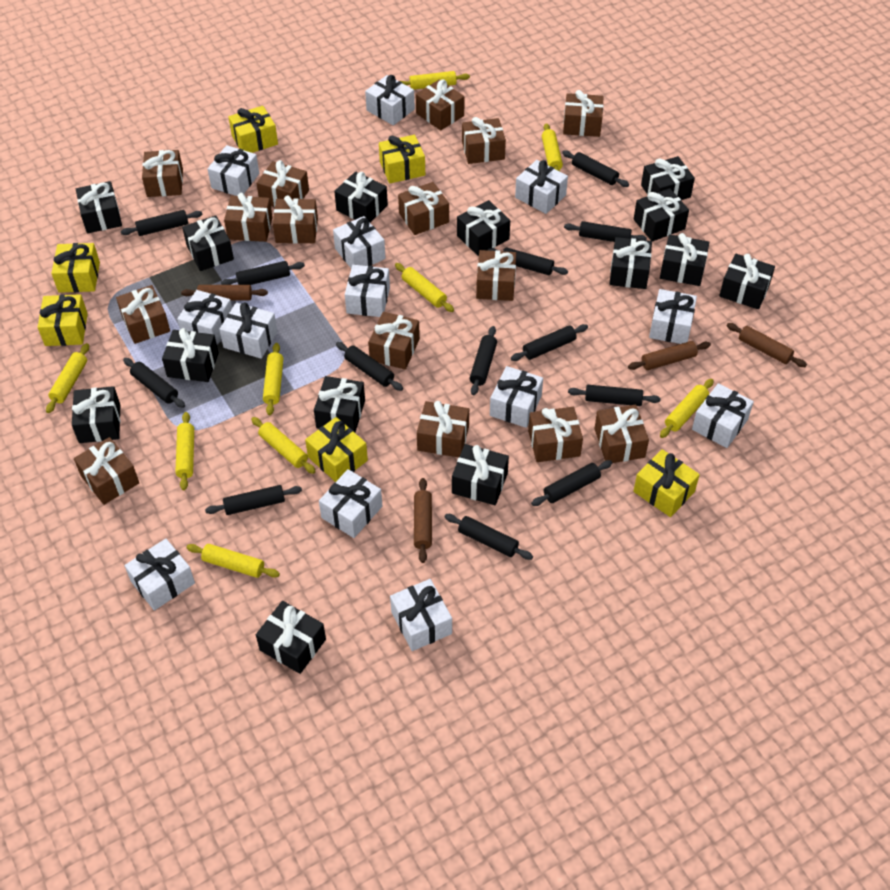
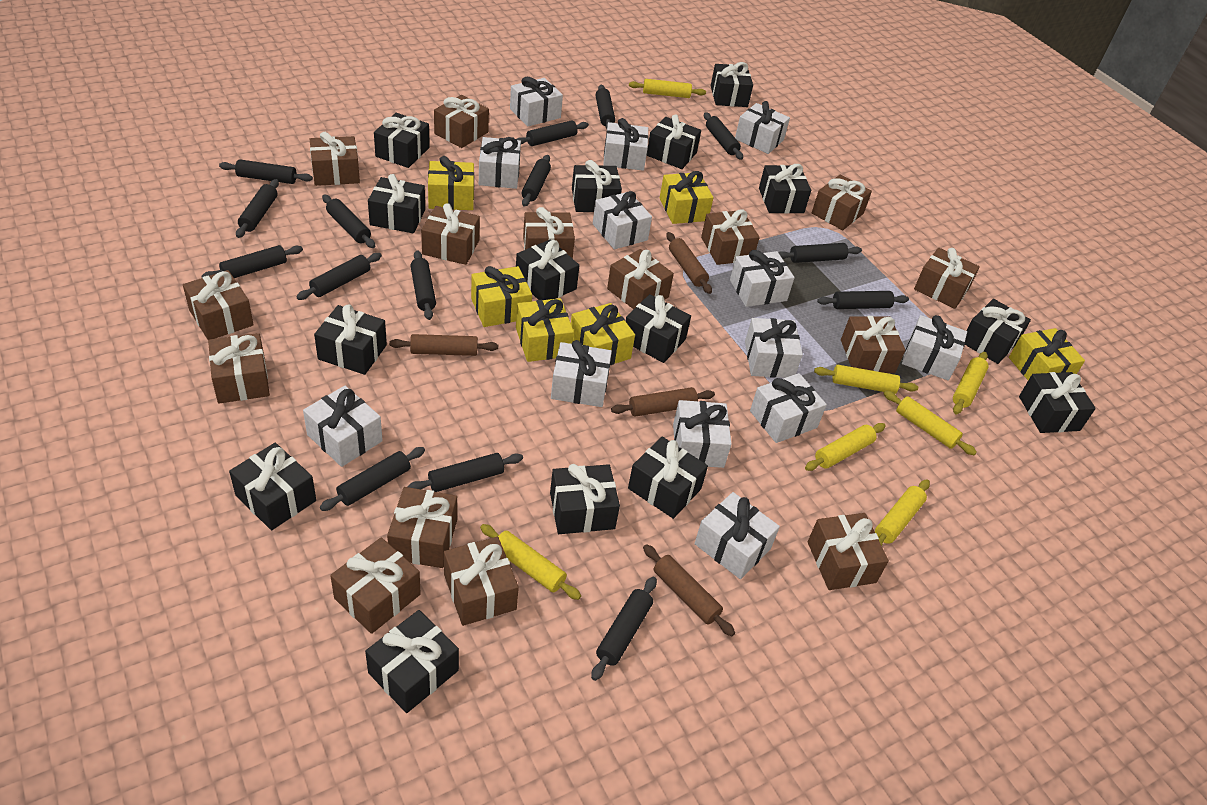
black gift: [72,386,120,443] [76,181,122,234] [162,328,219,382] [182,215,234,271] [256,601,326,674] [314,376,365,433] [334,171,388,223] [452,444,509,505] [457,200,510,256] [610,237,652,289] [634,188,689,242] [641,156,695,200] [660,233,709,286] [719,254,775,309] = 14 -> [229,443,316,530] [314,304,387,375] [365,610,459,713] [368,174,425,233] [374,113,430,168] [516,239,580,300] [550,464,620,534] [572,160,622,212] [626,294,691,363] [628,436,708,519] [647,115,701,169] [711,62,753,107] [759,164,811,213] [965,299,1031,364] [1019,372,1096,433] = 15
black rolling pin: [121,210,202,236] [123,358,185,408] [205,485,302,515] [221,261,305,285] [336,342,403,391] [444,514,533,560] [470,326,497,395] [488,247,568,275] [511,324,588,361] [531,460,612,506] [562,150,629,187] [564,221,647,242] [568,385,661,406] = 13 -> [202,245,303,278] [219,159,313,184] [236,179,279,238] [296,253,382,300] [320,447,425,511] [322,195,375,248] [407,453,523,492] [410,250,436,320] [516,120,589,146] [521,155,551,207] [591,577,657,681] [596,85,615,129] [704,112,743,160] [778,243,862,263] [817,291,909,309] = 15
yellow rolling pin: [46,343,89,413] [175,412,194,490] [186,544,280,578] [251,417,316,474] [263,343,283,415] [395,263,454,312] [400,71,470,90] [542,123,563,171] [660,379,714,438] = 9 -> [480,524,581,600] [629,79,706,98] [805,423,886,471] [814,365,918,394] [875,479,930,546] [883,390,977,455] [953,352,989,414] = 7

